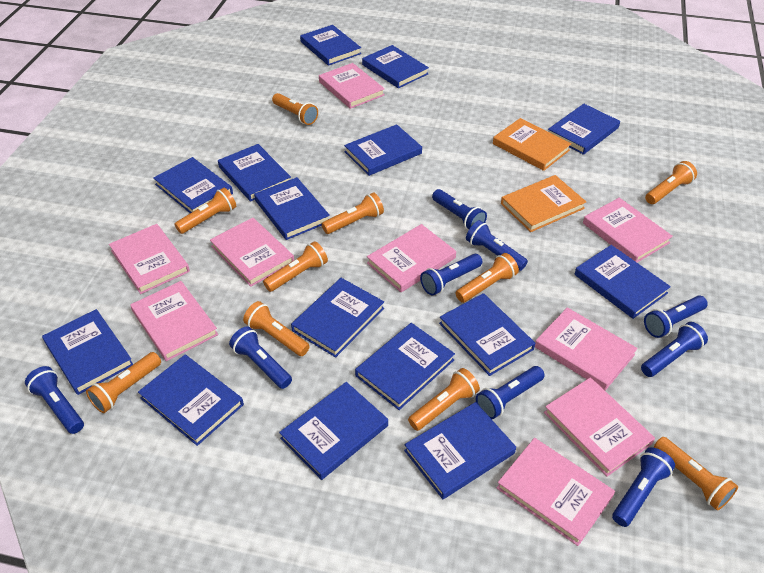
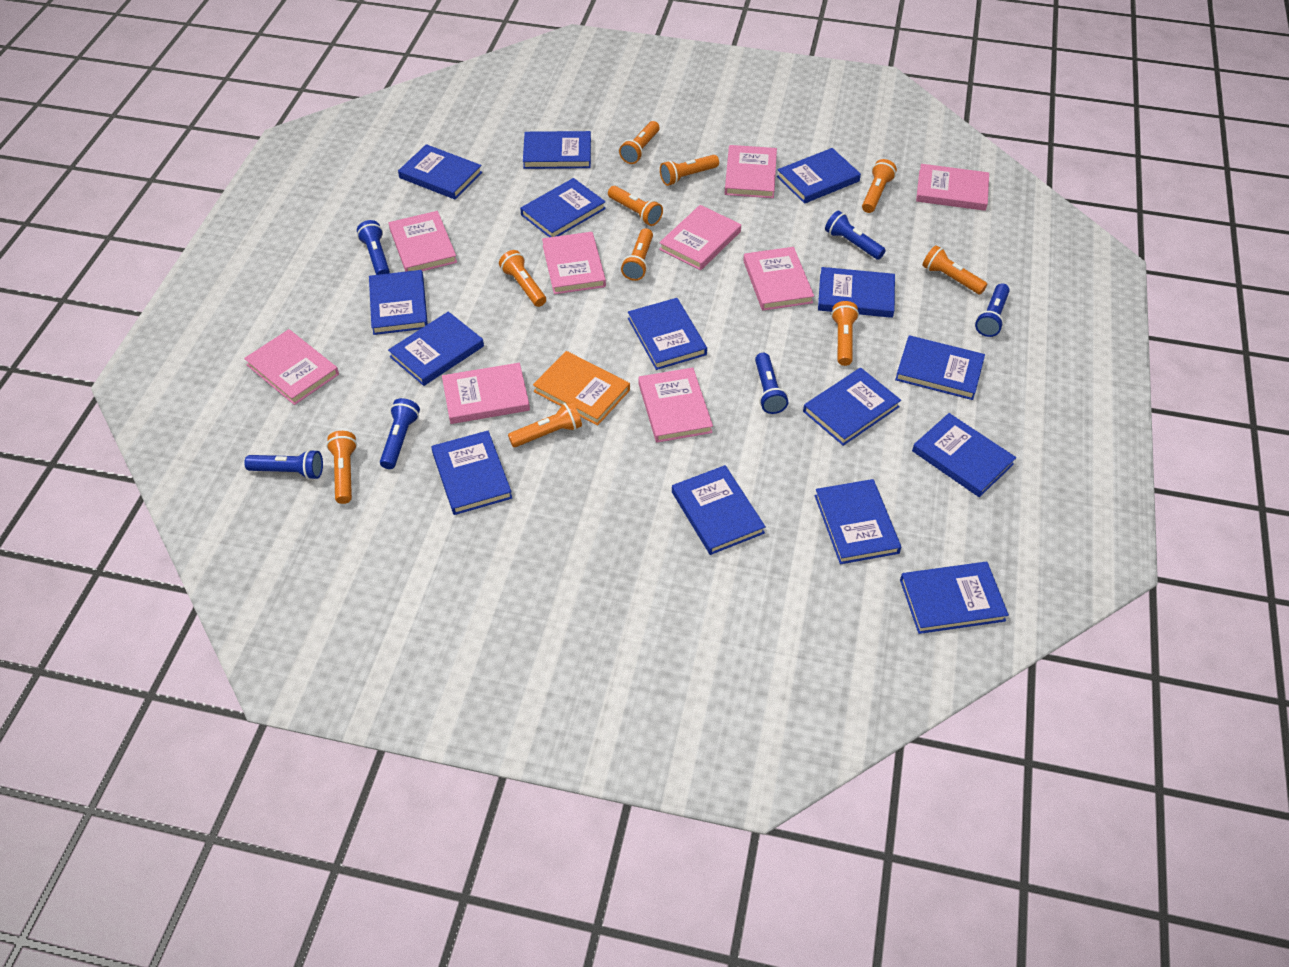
blue flashlight: [25,366,84,434] [229,326,292,389] [420,254,482,296] [432,189,487,230] [466,220,528,271] [476,366,545,419] [612,447,675,527] [641,322,708,377] [644,295,708,338] = 9 -> [244,449,323,480] [357,220,390,275] [380,398,420,469] [755,353,788,414] [825,211,886,260] [975,283,1010,337] = 6
orange book: [493,118,572,171] [501,175,586,232] = 2 -> [533,351,630,426] = 1

